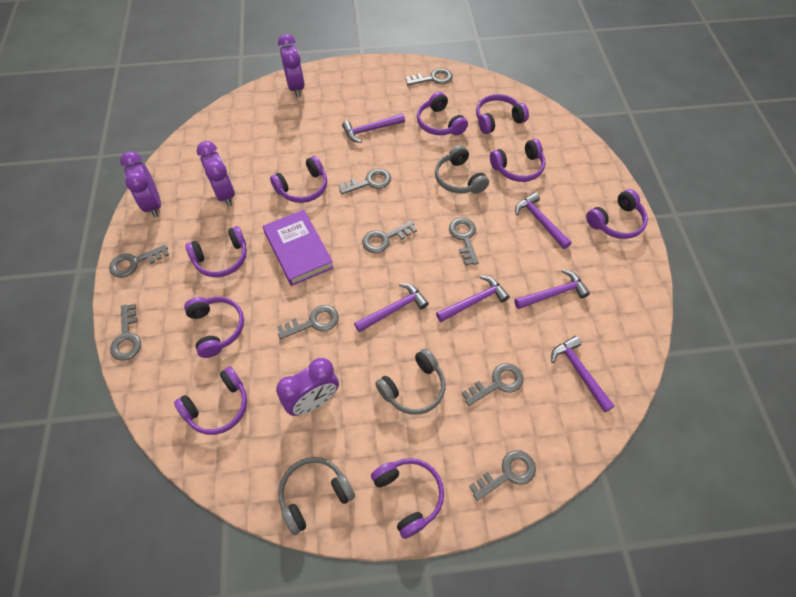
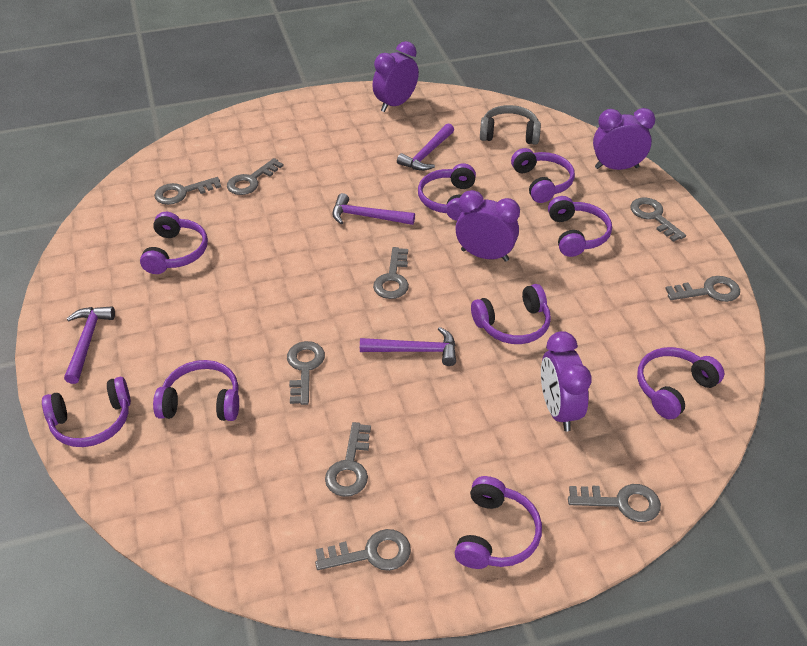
grey headphones: [278,457,355,535] [375,348,446,415] [435,145,489,193] = 3 -> [480,105,541,145] = 1
purple book: [263,210,334,286] = 1 -> none = 0
purple hammer: [342,113,405,143] [354,283,429,333] [436,276,510,322] [514,269,590,309] [515,192,571,249] [551,336,614,412] = 6 -> [64,306,115,384] [332,193,415,225] [360,327,456,366] [397,123,454,171] = 4

